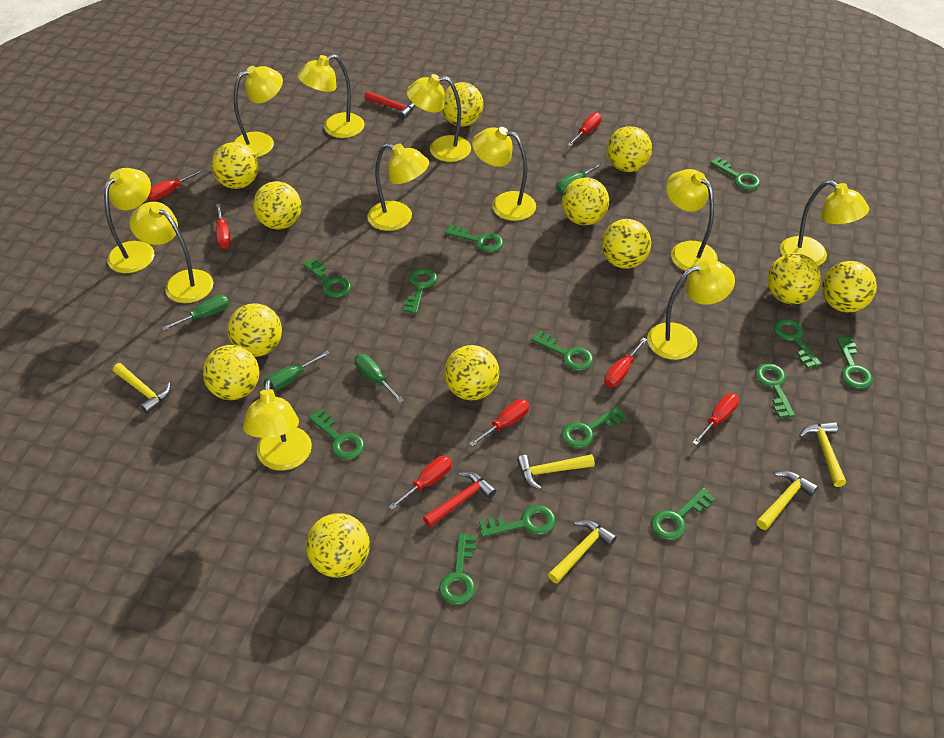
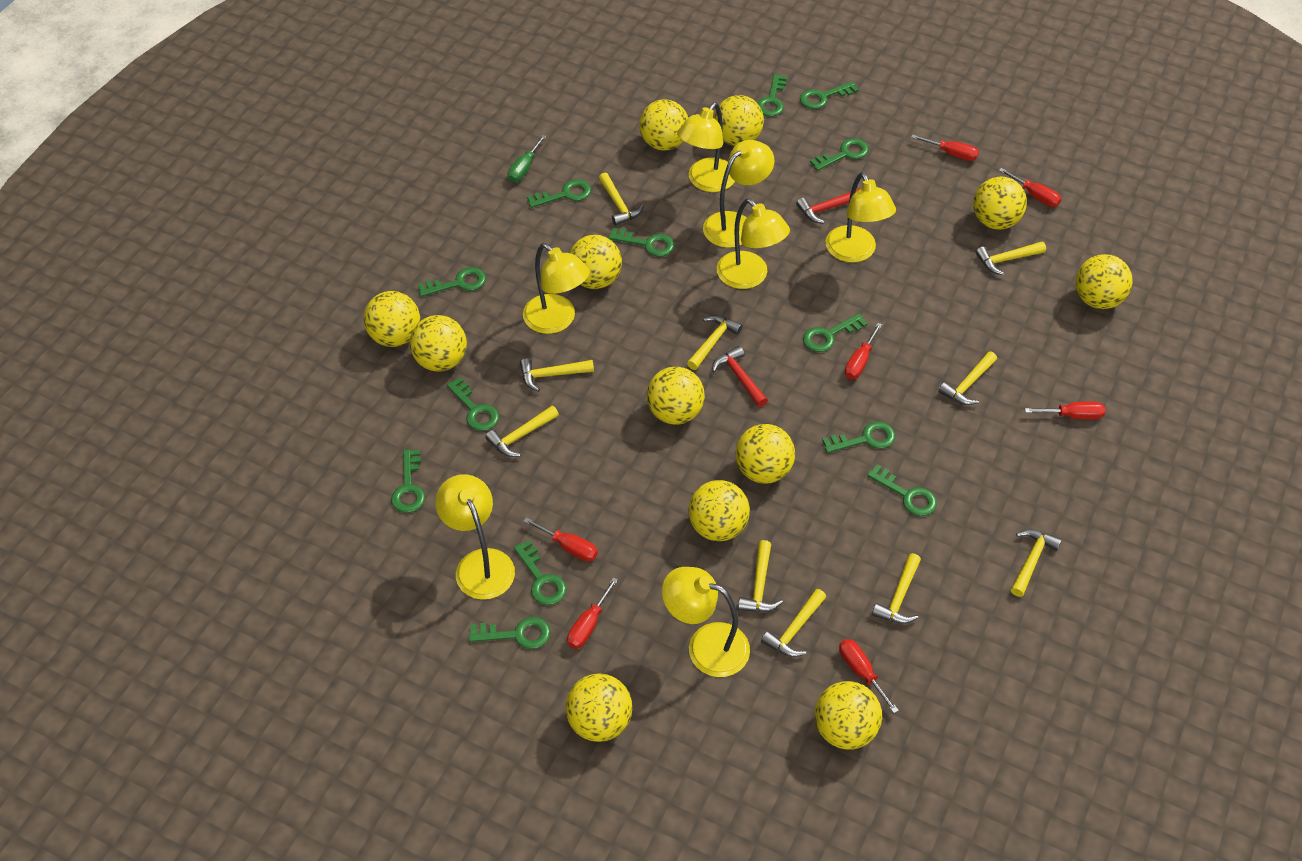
green screwdriver: [162,295,229,331] [263,351,330,391] [355,354,404,403] [556,162,604,193] = 4 -> [508,135,546,182] = 1
yellow hammer: [113,363,171,414] [517,454,595,490] [548,520,617,583] [756,471,818,530] [799,422,846,487] = 5 -> [485,406,559,457] [520,358,594,392] [599,173,644,226] [687,315,742,370] [738,540,783,612] [761,589,826,657] [872,553,921,624] [938,351,997,405] [975,242,1046,275] [1011,529,1062,597] = 10
yellow lamp: [104,168,154,273] [130,202,213,303] [234,66,283,157] [243,379,312,471] [297,54,365,138] [367,143,429,231] [406,74,471,162] [472,127,536,221] [647,259,735,360] [666,169,718,271] [780,180,869,266] = 11 -> [435,474,515,600] [523,243,590,334] [662,567,750,677] [677,102,735,192] [703,140,774,248] [717,199,790,289] [826,172,896,263] = 7

